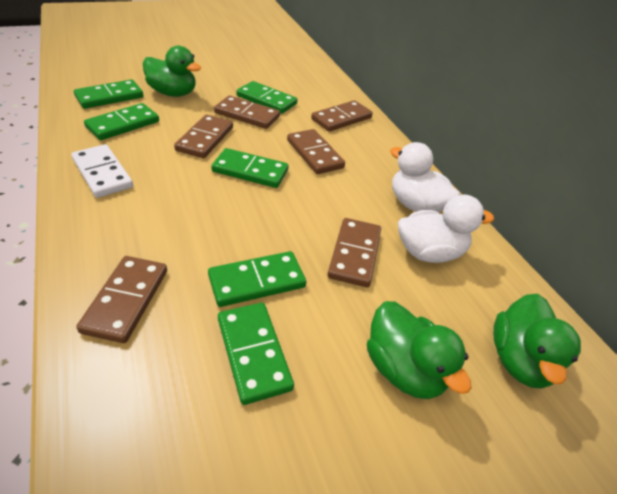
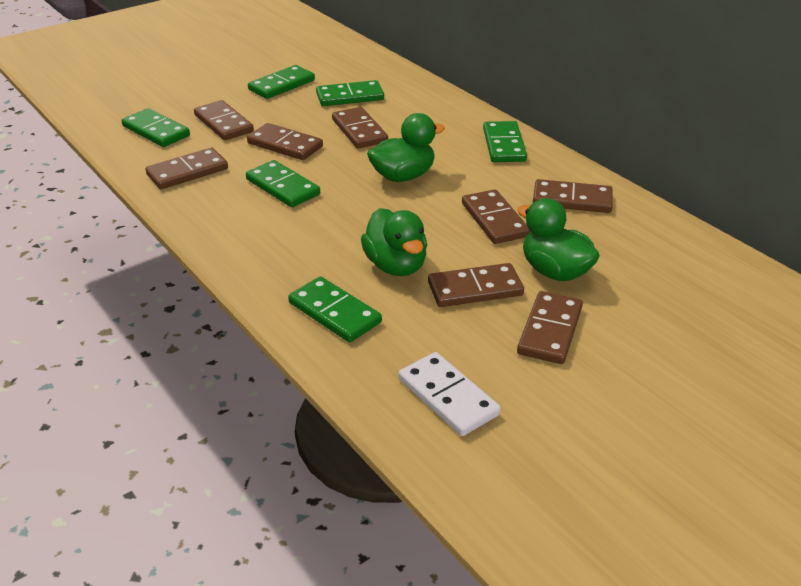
brown domino: [76,256,167,343] [174,115,233,158] [214,96,280,129] [287,129,345,174] [311,100,373,132] [327,218,381,287] = 6 -> [146,148,228,189] [194,100,254,140] [247,123,323,160] [332,107,388,149] [428,263,524,307] [462,189,530,244] [517,291,583,364] [533,179,613,213] = 8
white duck: [390,142,460,213] [398,194,494,263] = 2 -> none = 0

